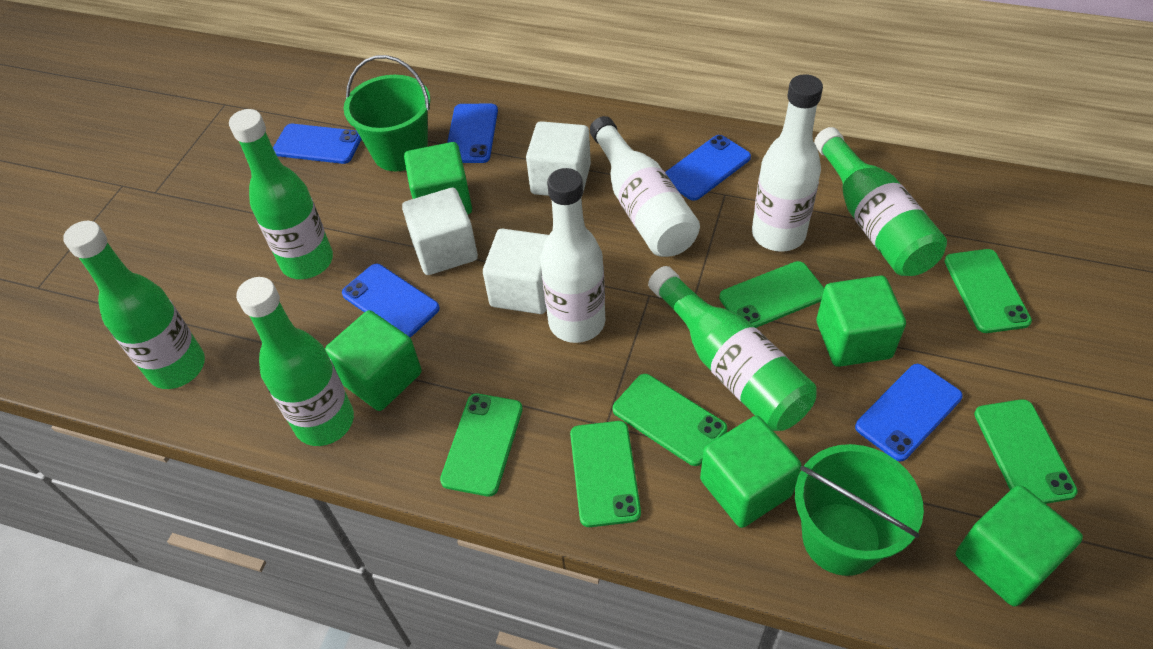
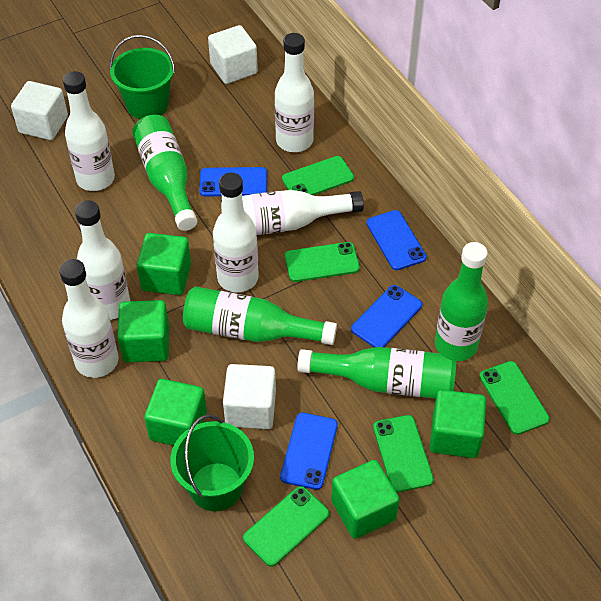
blue phone: [273,124,362,164] [342,264,440,337] [447,104,498,163] [665,135,751,201] [855,364,963,461] = 5 -> [199,167,267,196] [280,412,338,490] [351,285,422,347] [366,210,427,270] = 4
green bottle: [63,221,205,389] [229,109,333,279] [236,277,354,446] [648,266,817,431] [814,127,947,276] = 5 -> [132,115,197,231] [183,286,337,345] [297,347,457,399] [435,242,488,361] = 4
green phone: [440,394,523,496] [570,421,641,527] [613,374,727,466] [719,261,824,328] [945,249,1032,333] [974,399,1078,504] = 6 -> [243,486,329,567] [282,156,354,195] [285,242,360,282] [373,415,434,492] [479,361,550,435] = 5
white bottle: [540,168,605,343] [590,116,700,257] [752,74,823,252] = 3 -> [59,259,119,378] [63,71,115,191] [75,200,130,320] [213,173,259,292] [221,190,364,235] [274,33,314,152] = 6

